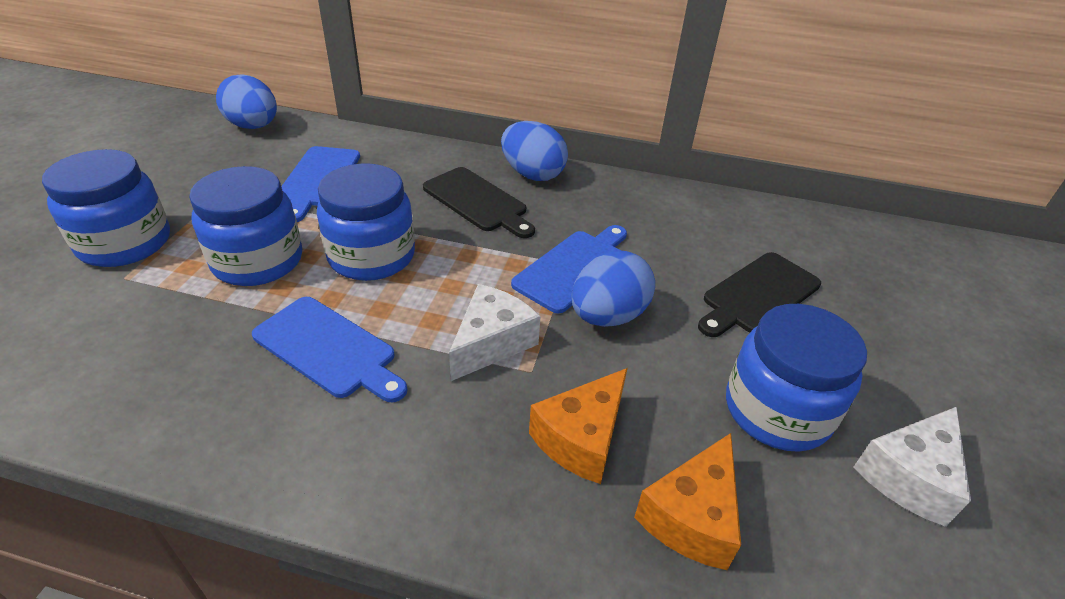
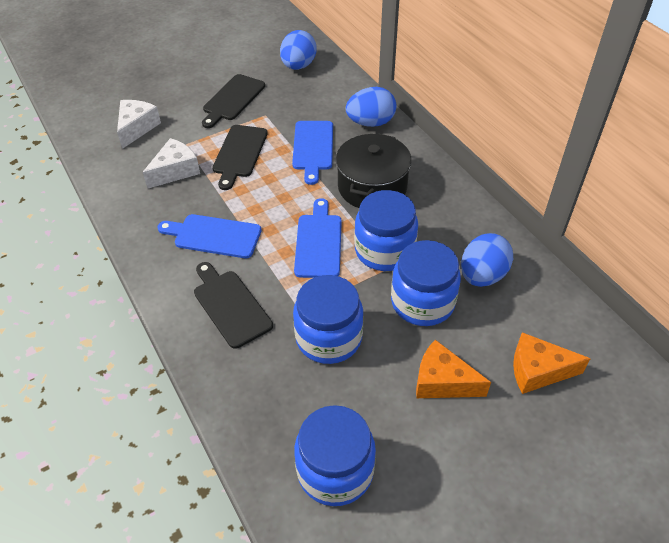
black cutting board: [423,167,535,238] [698,252,821,337] = 2 -> [194,262,273,349] [202,74,265,128] [212,125,268,190] = 3
black pot: none = 0 -> [336,134,412,208] = 1

